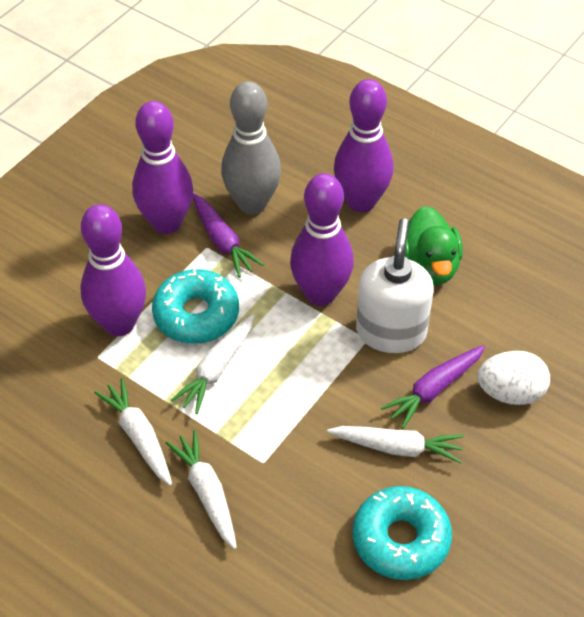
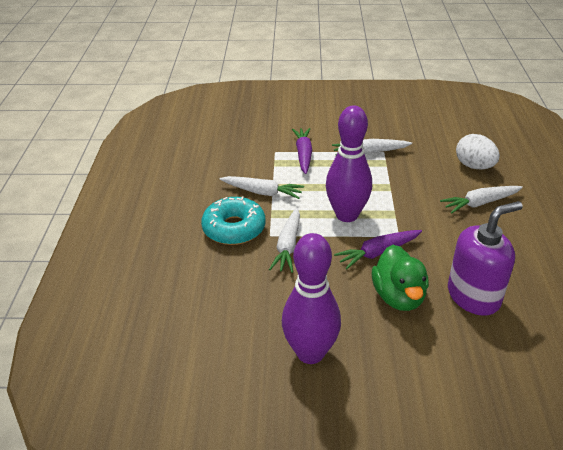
grey bowling pin: [221,81,281,215] = 1 -> none = 0
purple bowling pin: [81,204,146,336] [132,101,193,234] [290,173,354,306] [334,79,393,212] = 4 -> [282,233,341,364] [326,105,372,222] = 2
purple soap dispenser: none = 0 -> [448,201,523,316] = 1
turquoise donut: [152,269,239,344] [353,486,452,580] = 2 -> [201,196,266,245] = 1
white soap dispenser: [356,218,434,353] = 1 -> none = 0

